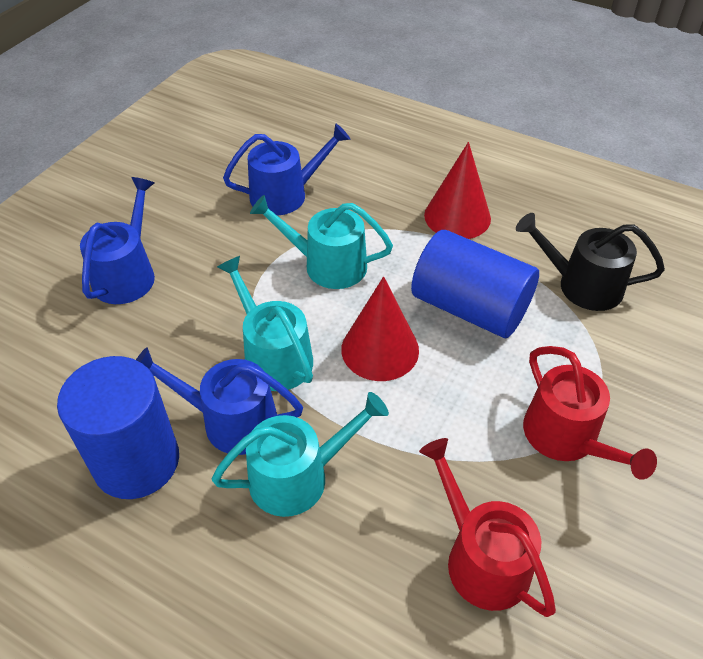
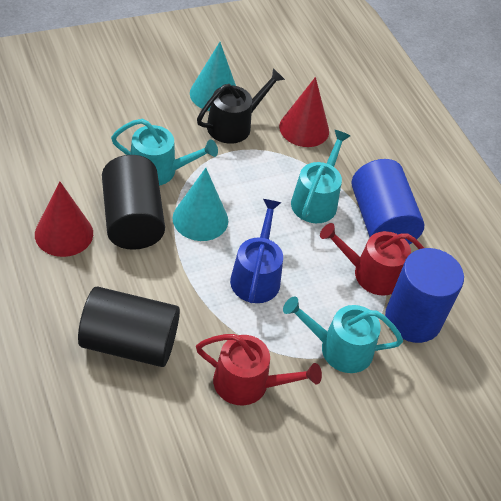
black cylinder: none = 0 -> [78,287,180,367] [102,155,165,250] = 2
blue watering can: [80,177,155,304] [136,347,303,455] [223,123,350,215] = 3 -> [230,199,283,303] = 1
turquoise cone: none = 0 -> [173,168,228,241] [190,42,236,111] = 2

